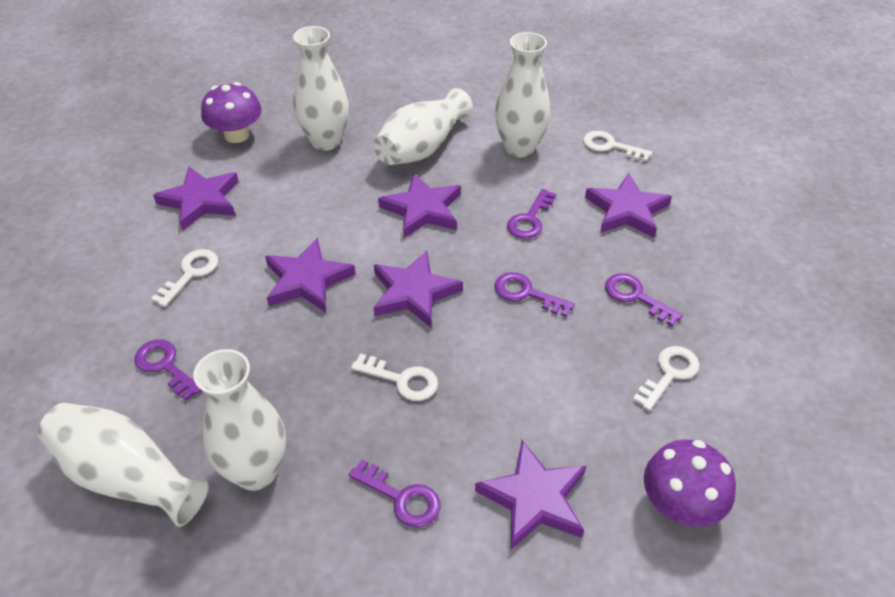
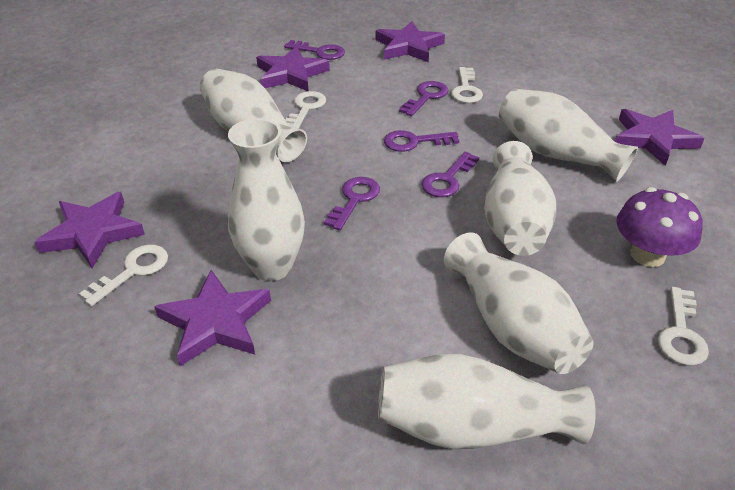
purple mushroom: [201,82,262,143] [644,440,736,527] = 2 -> [616,187,702,267] = 1
purple star: [153,166,239,230] [265,238,355,313] [373,251,463,328] [378,173,461,238] [475,440,586,549] [585,173,672,238] = 6 -> [35,192,145,268] [154,270,271,366] [256,46,330,91] [376,21,445,62] [615,109,704,166] = 5
white vase: [37,403,209,527] [193,349,286,491] [293,26,349,151] [374,88,473,165] [495,32,551,157] = 5 -> [200,69,307,162] [228,118,305,281] [378,354,596,449] [444,232,593,374] [484,141,556,256] [499,89,638,182] = 6

